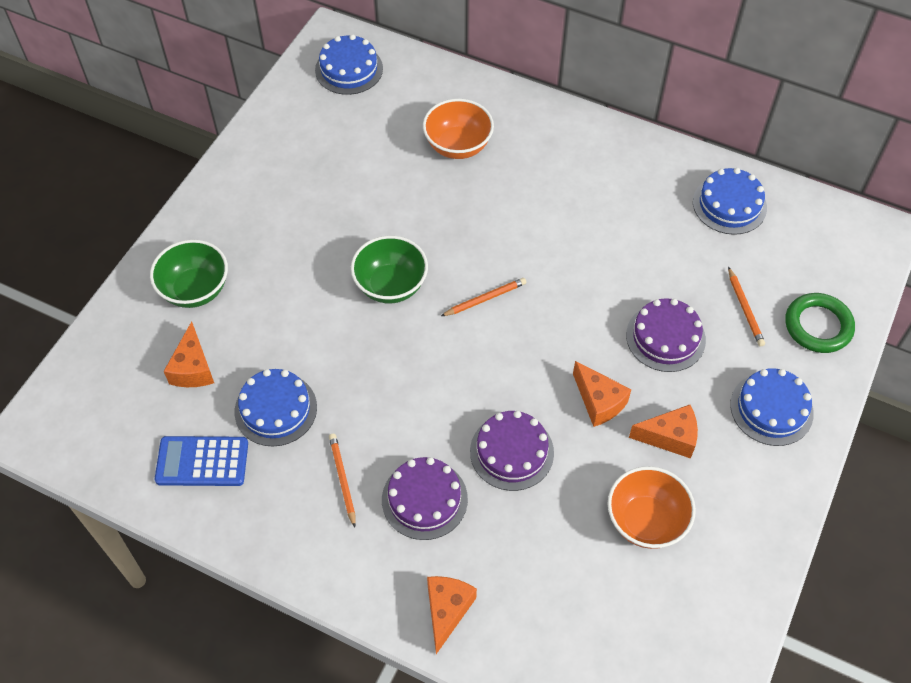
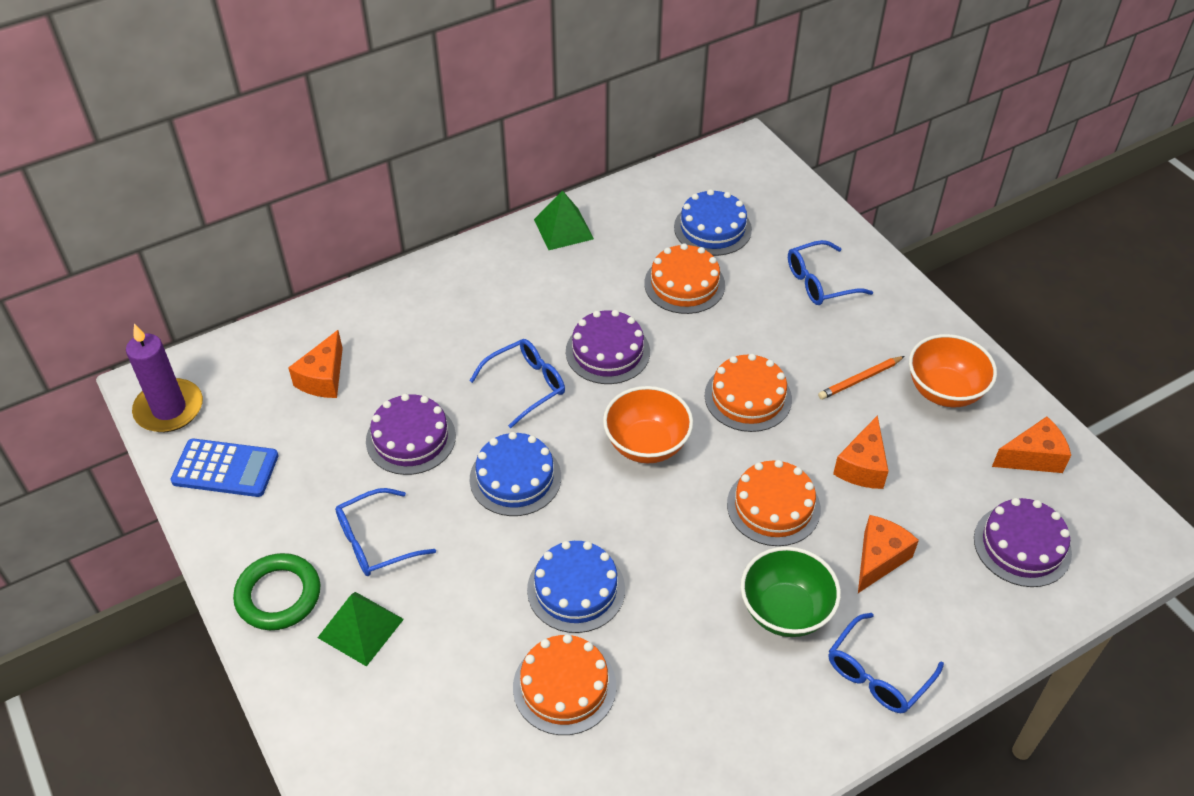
blue cake: [235,369,317,447] [315,34,383,95] [693,168,767,235] [730,368,814,446] = 4 -> [470,432,561,516] [527,541,625,633] [674,189,752,256] = 3
blue glasses: none = 0 -> [335,488,436,576] [469,339,565,428] [788,240,873,305] [829,613,944,713] = 4
green bowl: [150,240,228,308] [351,236,428,304] = 2 -> [741,546,841,637] = 1
green pyramid: none = 0 -> [317,592,404,667] [534,191,594,250] = 2
orange cake: none = 0 -> [513,634,616,735] [644,243,725,314] [705,353,792,432] [727,460,821,546] = 4
orange pencil: [329,434,356,528] [441,278,526,316] [728,267,765,347] = 3 -> [818,356,905,399] = 1
purple candle: none = 0 -> [126,324,203,432] = 1

